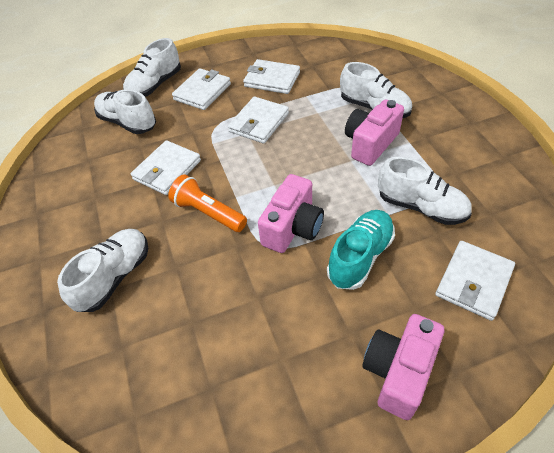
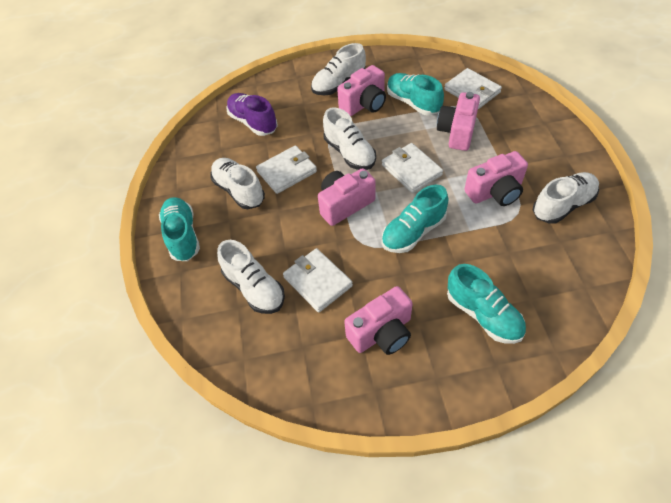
orange flashlight: [168,175,247,232] = 1 -> none = 0
pink camera: [258,174,324,253] [345,100,404,166] [362,314,444,420] = 3 -> [318,168,376,226] [337,65,386,116] [344,286,413,355] [437,92,480,151] [464,151,528,206] = 5
purple shoe: none = 0 -> [226,93,278,136] = 1
turquoise shoe: [327,210,395,290] = 1 -> [159,197,200,261] [382,185,448,253] [387,73,444,116] [447,264,526,344] = 4
white wallet: [131,140,201,195] [172,68,231,110] [228,97,289,144] [243,59,300,94] [435,241,515,321] = 5 -> [256,145,317,194] [283,248,353,313] [382,143,443,193] [444,68,502,109] = 4

